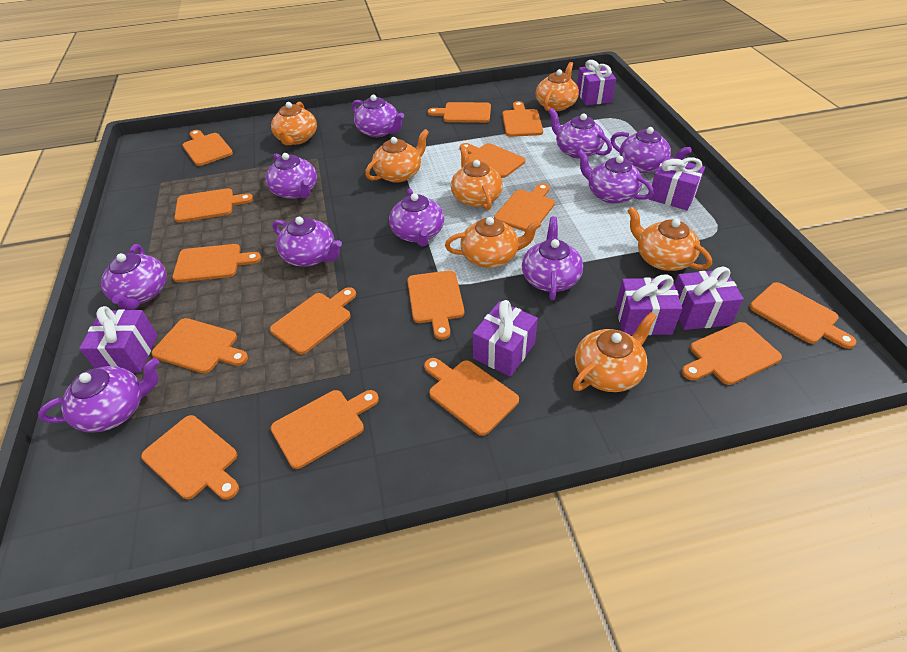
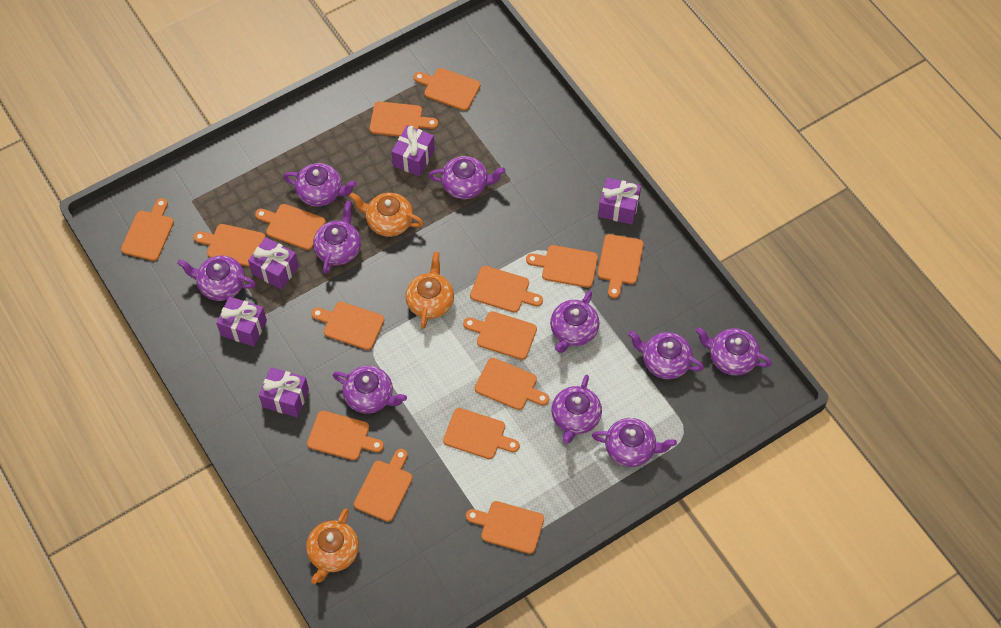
orange teapot: [271,102,317,145] [365,129,429,183] [445,217,541,268] [451,146,503,210] [536,62,579,111] [573,312,657,392] [627,206,712,271] = 7 -> [306,508,359,584] [349,193,424,237] [405,252,454,329] = 3
purple gift: [79,306,158,373] [473,300,538,377] [577,60,616,105] [616,274,682,335] [648,157,705,210] [674,267,744,330] = 6 -> [216,296,267,347] [248,237,299,290] [259,367,309,417] [392,125,435,176] [598,178,641,224] = 5

